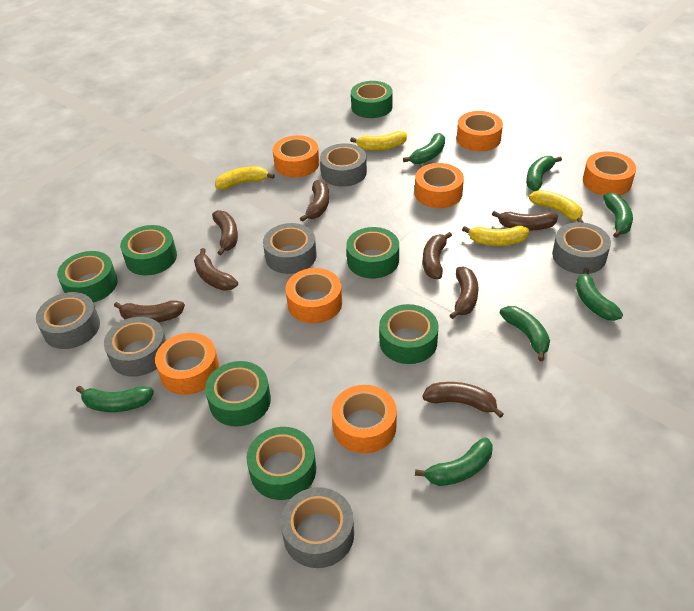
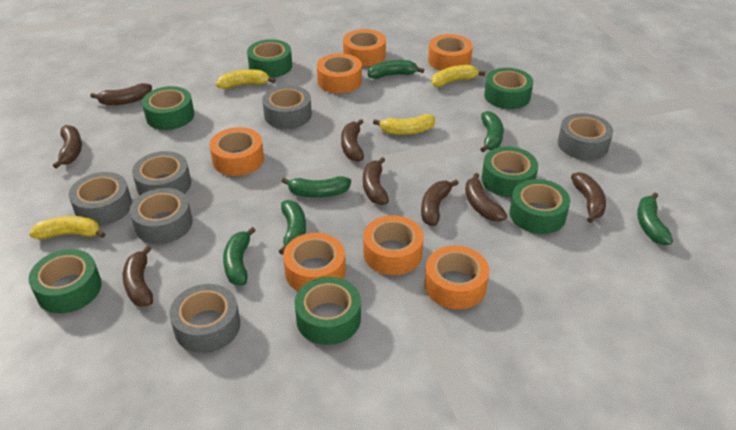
green banana: [76,386,154,412] [403,133,445,164] [415,438,493,486] [500,306,550,361] [526,156,562,191] [576,268,623,321] [603,193,633,238] = 7 -> [223,227,256,286] [279,200,306,255] [281,176,351,198] [368,60,424,79] [481,111,504,152] [637,193,673,245] = 6

